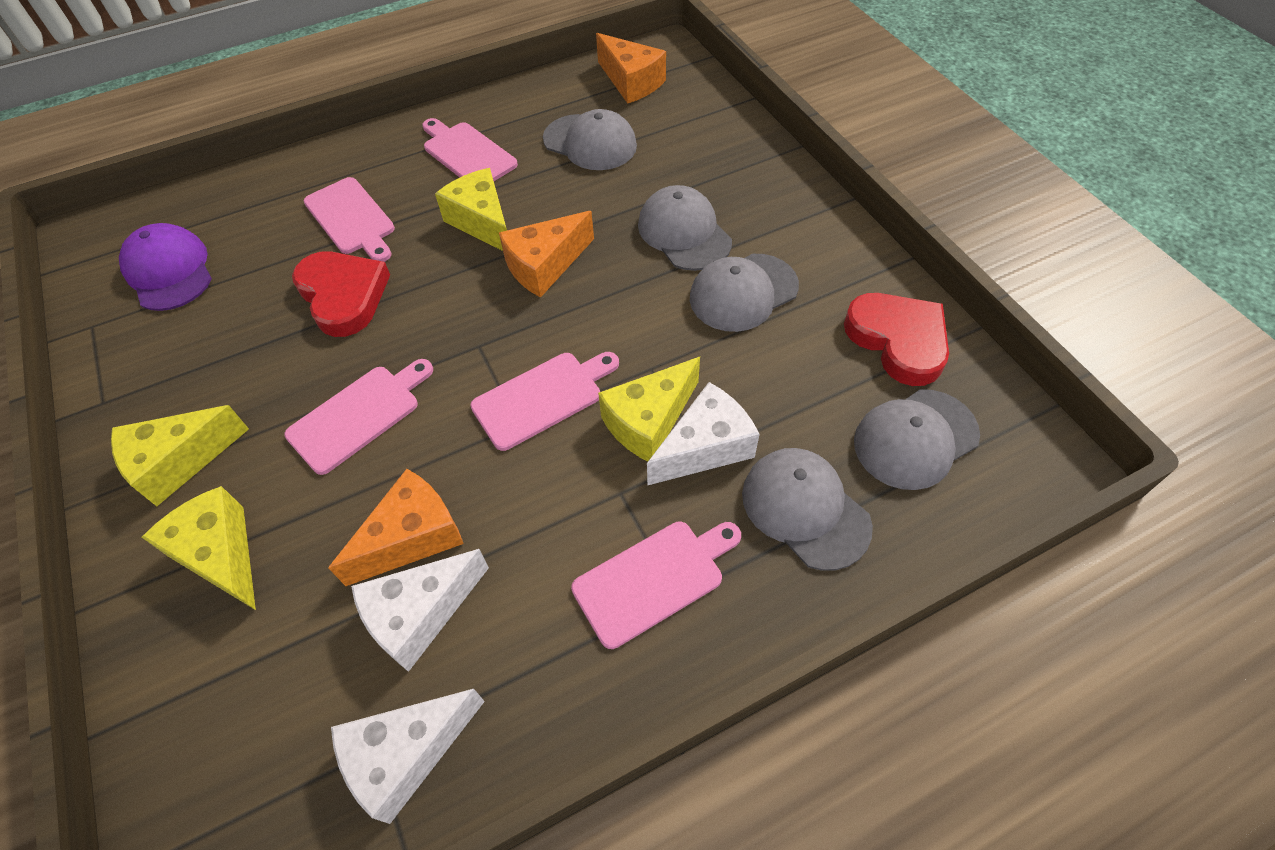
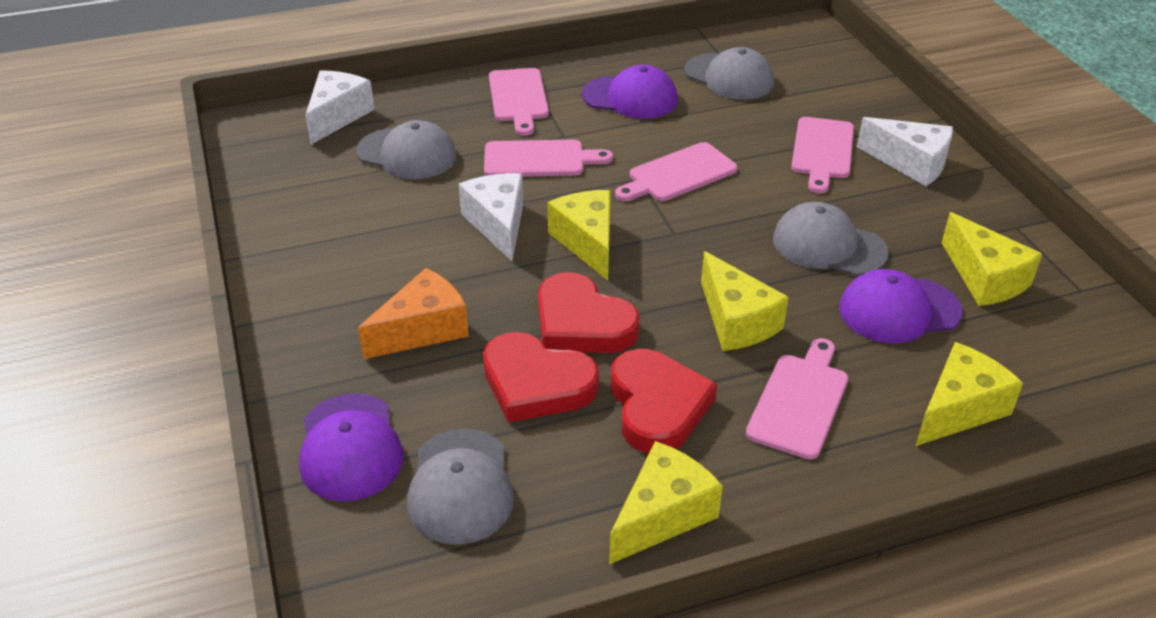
grey cap: [543,109,637,170] [638,185,732,271] [690,254,799,332] [742,448,873,571] [854,389,980,490] = 5 -> [356,120,457,179] [407,429,514,545] [685,47,774,100] [773,202,889,276] = 4
orange cheese: [328,469,464,586] [499,211,594,297] [596,33,666,104] = 3 -> [358,268,469,359] = 1
purple cap: [119,223,212,311] = 1 -> [299,393,404,501] [582,65,678,119] [839,269,962,343] = 3
red heart: [292,252,390,337] [844,293,949,386] = 2 -> [483,332,599,423] [538,272,640,353] [610,349,717,454] = 3
yellow cheese: [111,405,249,506] [142,486,256,610] [435,168,507,251] [598,357,700,461] = 4 -> [547,190,611,281] [609,441,723,565] [701,251,789,351] [916,342,1023,446] [942,212,1042,306] = 5

